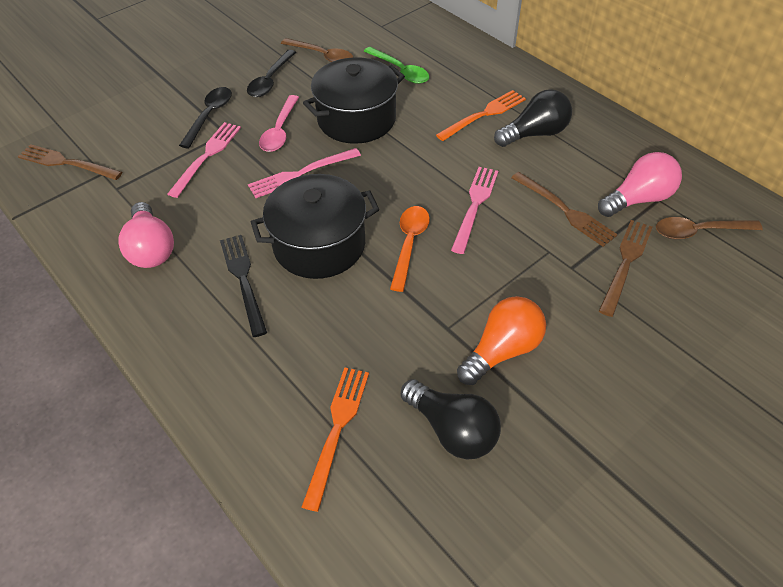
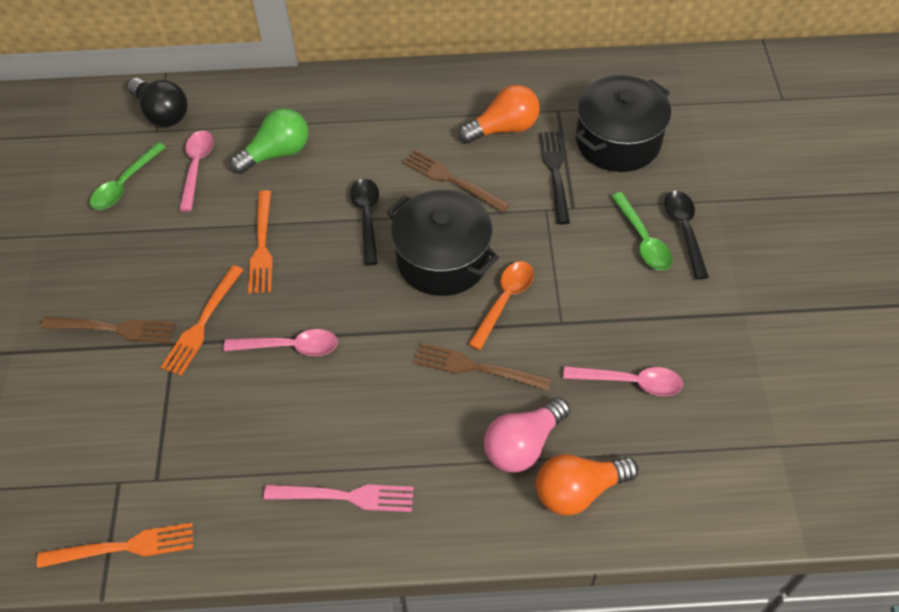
black light bulb: [401,379,501,460] [494,89,572,147] = 2 -> [127,78,188,127] = 1
brown spoon: [281,38,354,62] [656,217,763,240] = 2 -> none = 0
green light bulb: none = 0 -> [230,108,309,174] = 1
green spoon: [364,47,429,84] = 1 -> [90,142,166,210] [611,192,673,270] = 2
orange fork: [302,367,369,512] [436,90,526,141] = 2 -> [37,523,193,568] [161,265,243,376] [248,190,273,294] = 3
orange light bulb: [457,296,546,385] = 1 -> [458,85,540,144] [536,454,639,516] = 2
pink fork: [167,122,241,198] [248,148,361,198] [451,167,498,254] = 3 -> [264,484,414,512] = 1
pink light bulb: [118,202,174,268] [598,152,682,217] = 2 -> [484,397,570,473] = 1
pink spoon: [259,95,299,152] = 1 -> [179,131,214,212] [224,329,338,356] [563,366,683,396] = 3

